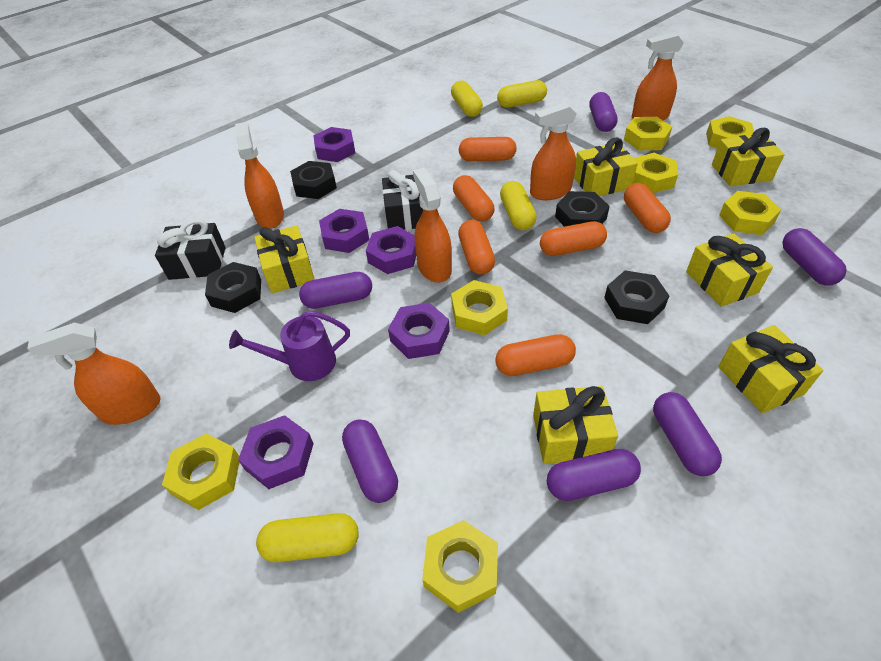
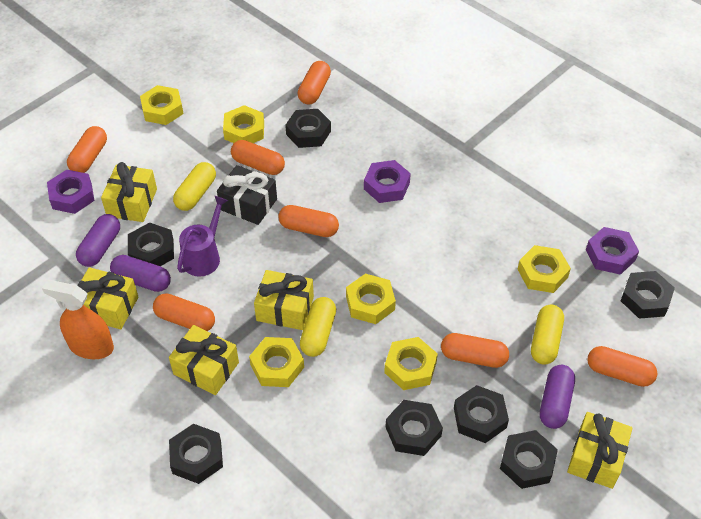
black gift: [155,219,226,280] [382,170,423,230] = 2 -> [217,165,277,225] = 1
black nut: [205,262,261,313] [290,161,337,199] [555,191,610,227] [604,270,669,324] = 4 -> [128,222,174,266] [169,424,223,484] [285,109,331,148] [386,400,443,456] [454,385,509,443] [500,430,558,489] [621,271,675,319] = 7
orange capsule: [453,175,494,222] [458,220,495,274] [459,137,517,161] [495,334,576,376] [540,221,607,256] [624,183,671,233] = 6 -> [67,126,107,173] [153,293,215,331] [231,140,285,175] [278,205,339,237] [298,61,331,104] [441,333,509,368] [587,346,657,387] = 7
orange spray bottle: [27,323,161,425] [235,122,284,229] [413,168,452,283] [530,102,577,200] [632,32,684,121] = 5 -> [42,280,114,359] = 1
purple capsule: [299,272,372,309] [342,419,398,503] [547,449,641,501] [589,92,618,132] [653,392,722,476] [782,228,847,286] = 6 -> [76,214,120,267] [110,255,171,292] [540,365,575,429] = 3
purple nut: [238,415,314,489] [313,127,355,162] [319,209,369,253] [366,226,416,274] [388,303,450,359] = 5 -> [47,170,94,214] [364,160,411,203] [586,227,639,275] = 3
yellow capsule: [256,513,359,562] [451,81,483,117] [497,80,547,108] [500,181,537,230] = 4 -> [173,162,216,211] [300,297,336,357] [531,305,564,365] = 3
yellow gift: [254,225,315,293] [533,386,618,464] [574,138,638,196] [686,233,773,307] [712,128,785,187] [718,325,823,413] = 6 -> [77,267,138,329] [101,162,157,222] [169,325,239,395] [254,270,314,330] [567,412,633,489] = 5
yellow nut: [162,434,239,510] [422,520,498,613] [451,280,508,335] [624,117,672,150] [633,153,678,193] [706,116,754,148] [719,191,781,235] = 7 -> [140,85,183,125] [223,105,264,143] [249,337,304,387] [346,274,396,324] [384,337,438,390] [518,245,571,293] = 6

